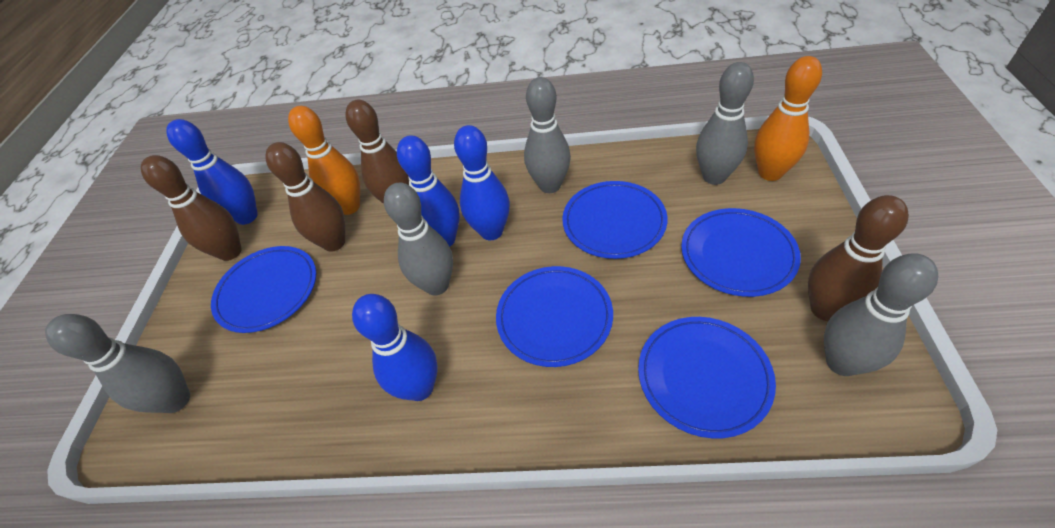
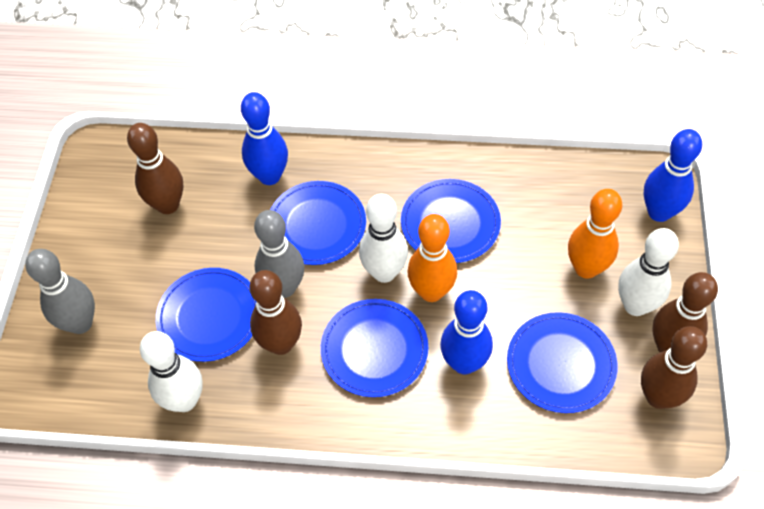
blue bowling pin: [166,119,258,225] [352,294,438,401] [397,135,460,247] [454,125,510,240] = 4 -> [241,92,288,185] [440,290,493,374] [644,129,702,222] = 3
grey bowling pin: [45,314,190,413] [384,183,453,296] [524,77,571,193] [696,62,754,185] [824,253,938,376] = 5 -> [25,249,95,334] [254,210,304,298] = 2
white bowling pin: none = 0 -> [140,331,203,412] [359,194,408,283] [618,228,679,316] = 3

